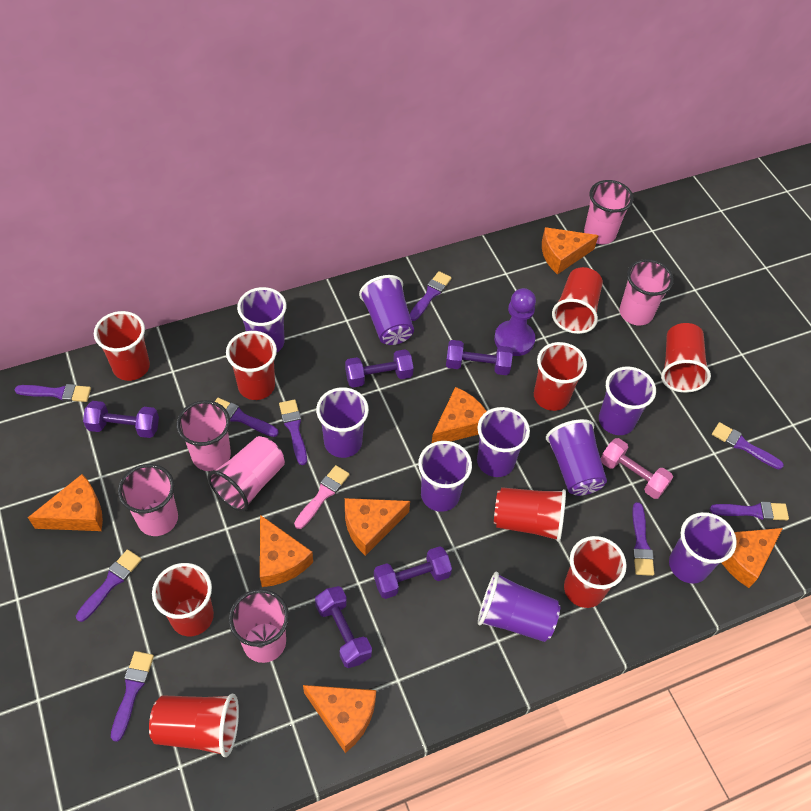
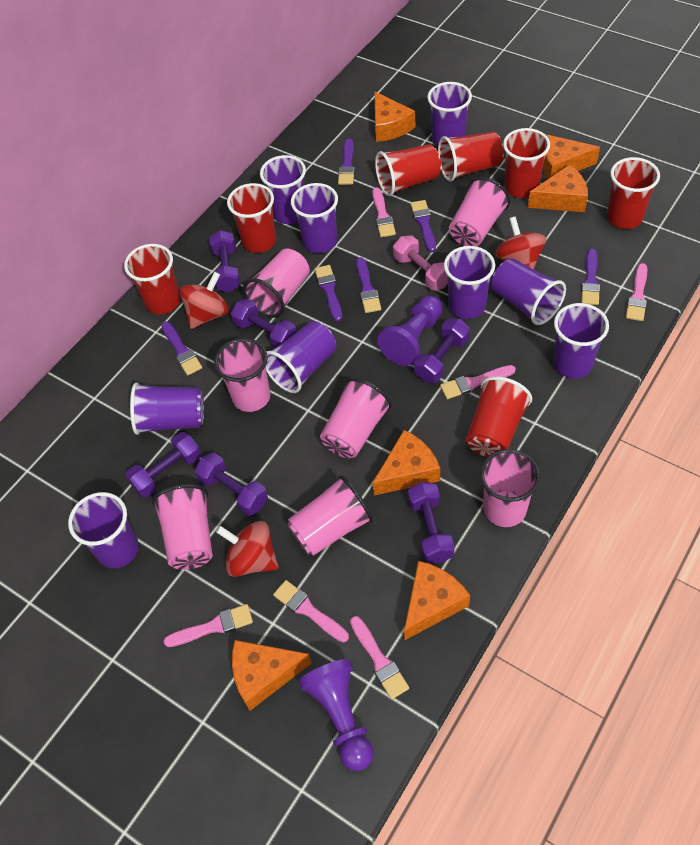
orange cheese: [28,474,103,531] [260,515,313,587] [303,685,376,753] [345,498,410,556] [432,387,487,443] [542,227,599,274] [722,528,783,588] = 7 -> [232,640,312,711] [373,430,440,495] [375,92,415,142] [404,561,470,640] [528,165,588,212] [543,134,600,179] = 6
pink brush: [294,465,350,529] = 1 -> [164,604,253,647] [273,580,349,643] [350,616,409,699] [372,188,396,237] [440,365,516,399] [626,263,647,321] = 6
pink cup: [118,464,178,536] [176,400,231,471] [208,436,285,512] [229,589,289,663] [584,180,633,244] [619,259,674,325] = 6 -> [152,484,213,570] [214,338,271,412] [243,249,310,318] [287,475,373,556] [320,378,392,458] [449,177,510,247] [480,449,540,527] = 7
purple brush: [15,384,91,402] [76,549,142,622] [111,651,154,742] [215,398,279,437] [279,399,307,465] [410,271,452,321] [632,502,654,576] [710,502,789,521] [712,422,784,470] = 9 -> [161,321,202,376] [315,265,342,322] [338,139,355,185] [356,257,381,313] [410,200,436,252] [581,249,600,305] = 6
purple dumbbell: [83,401,159,438] [315,586,372,668] [345,349,414,388] [374,546,452,599] [446,340,513,375] = 5 -> [125,432,201,498] [195,453,268,516] [209,230,241,292] [231,298,296,348] [408,482,455,563] [414,318,470,383] = 6
purple pawn: [494,288,536,356] = 1 -> [298,659,373,771] [377,296,443,366] = 2
red cup: [94,311,150,381] [149,693,239,757] [152,563,214,636] [226,331,277,400] [494,487,566,542] [534,342,587,411] [552,267,603,334] [564,536,627,608] [661,323,711,393] = 9 -> [124,244,181,314] [227,183,276,253] [375,144,441,196] [438,132,504,182] [466,376,532,457] [503,128,550,198] [607,157,660,229] = 7
red spinning top: none = 0 -> [180,272,229,329] [216,521,279,577] [495,216,546,269] = 3

